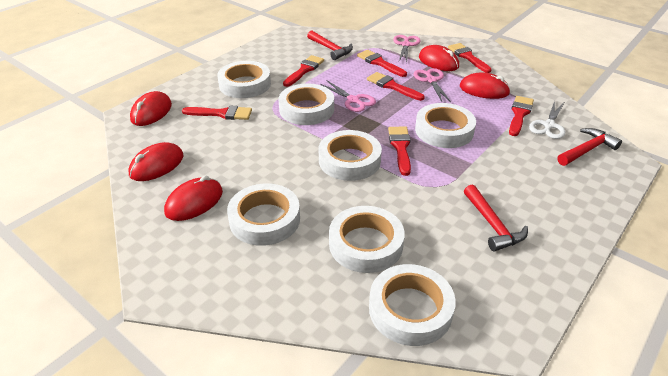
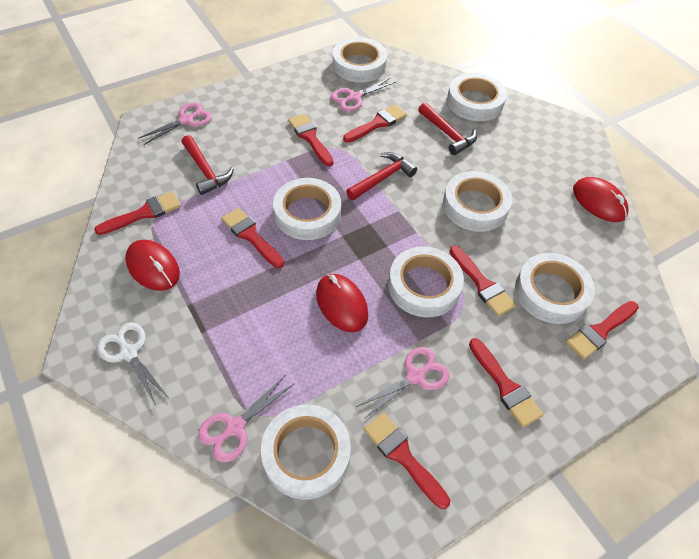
pink scissors: [320,80,376,112] [393,35,421,62] [413,68,451,102] = 3 -> [138,102,212,145] [198,376,295,462] [331,77,396,112] [356,347,450,419] = 4
red brush: [182,106,252,120] [283,55,324,87] [357,50,407,77] [367,72,425,101] [388,127,411,176] [448,43,492,73] [509,96,534,136] = 7 -> [94,191,181,235] [221,208,284,268] [288,114,334,167] [343,105,407,143] [364,413,450,509] [449,246,516,317] [469,338,544,428] [565,301,639,360] = 8
red mouse: [129,142,184,181] [130,91,172,126] [164,175,223,221] [419,45,459,71] [460,72,510,99] = 5 -> [125,240,180,291] [316,274,368,332] [573,177,629,222] = 3

